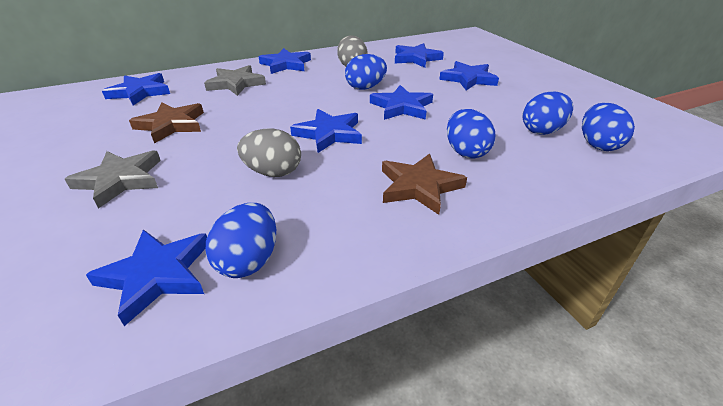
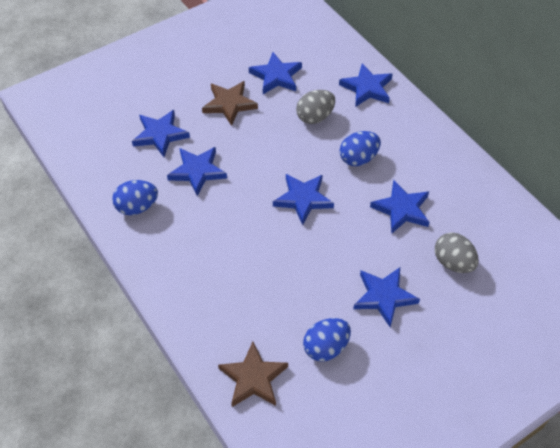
blue egg: [206,203,276,278] [345,54,387,90] [447,109,495,159] [522,91,573,135] [582,103,635,151] = 5 -> [112,180,158,215] [303,318,351,362] [340,131,381,166] = 3
grey star: [65,150,161,209] [204,65,266,96] = 2 -> none = 0

